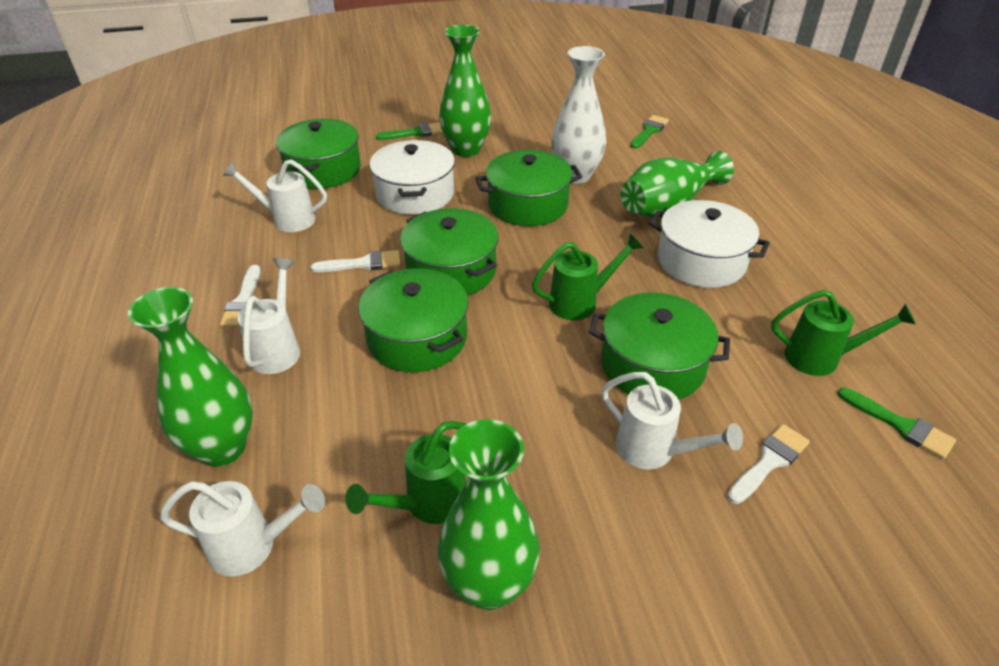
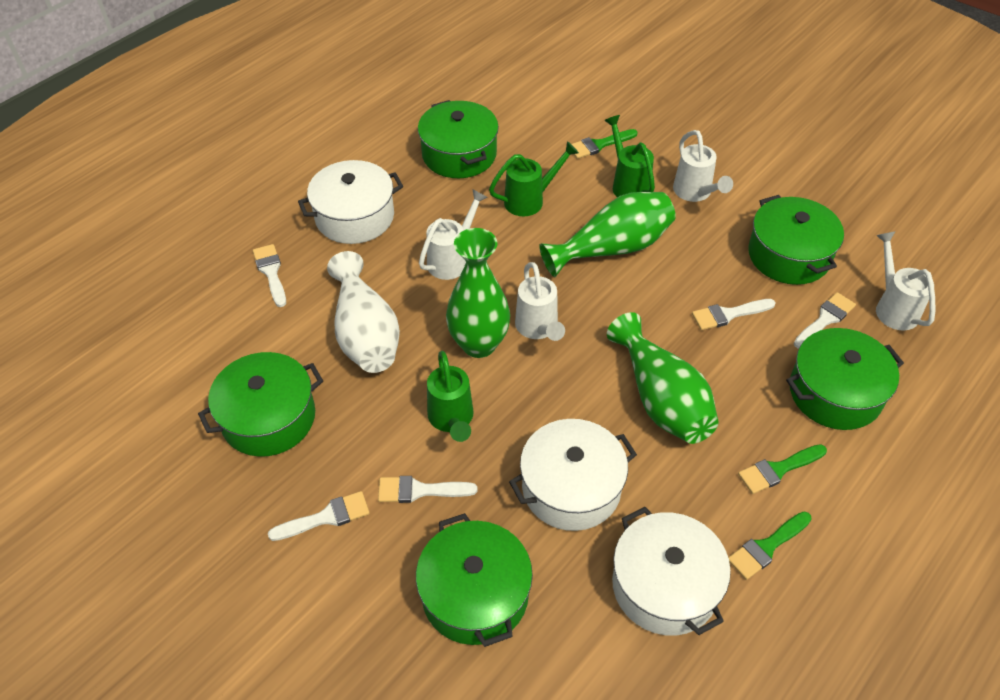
green vase: [128,287,253,467] [438,419,540,610] [439,25,491,157] [621,151,734,218] = 4 -> [446,228,510,358] [539,192,676,277] [607,312,719,444] = 3
white brush: [220,265,261,327] [311,250,401,272] [727,424,810,504] = 3 -> [253,244,286,307] [268,491,370,541] [378,476,477,503] [692,299,776,330] [794,292,856,349] = 5
white pot: [369,140,455,215] [649,200,770,288] = 2 -> [298,160,403,244] [509,419,637,531] [612,507,731,636] = 3

